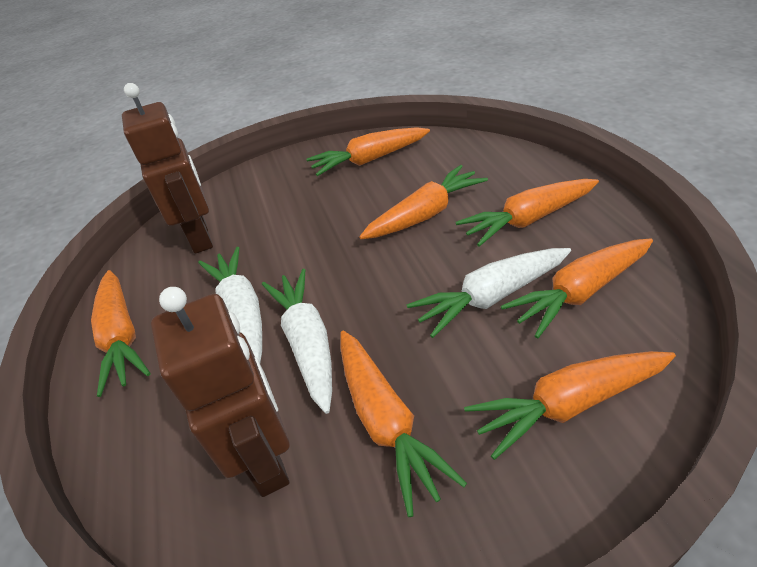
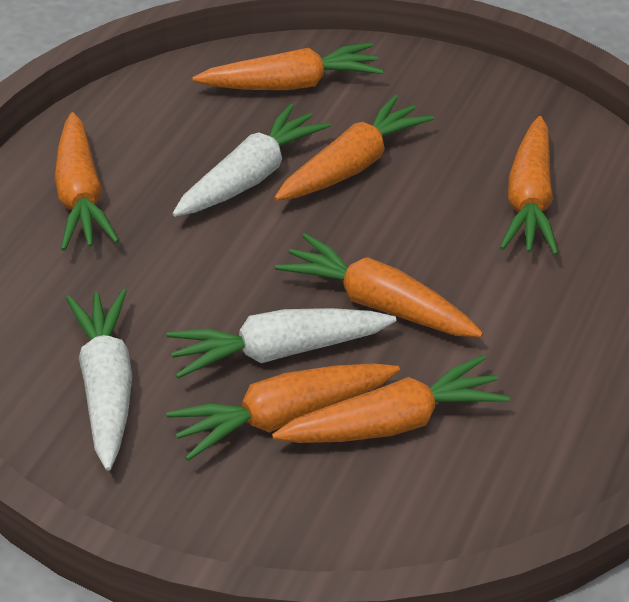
brown robot: [122,83,213,254] [151,287,290,497] = 2 -> none = 0

